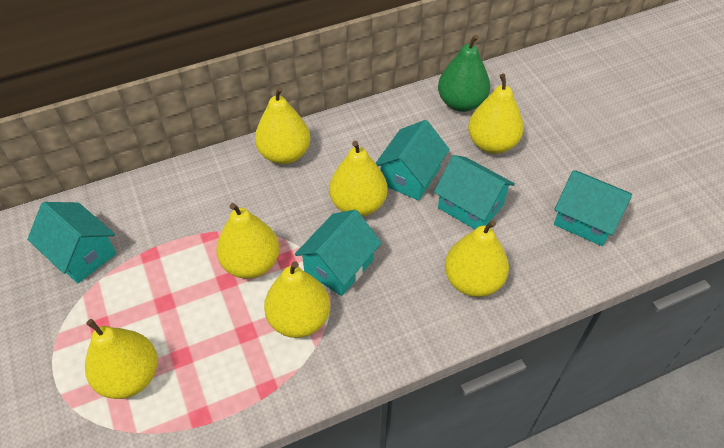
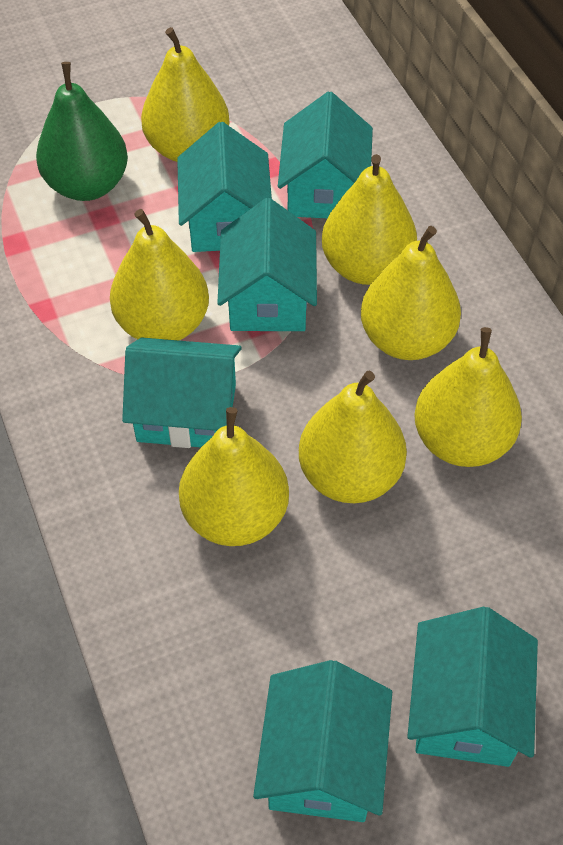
turquoise house: [27,202,116,283] [295,210,382,296] [376,120,450,201] [434,155,515,229] [554,171,632,246] = 5 -> [122,338,242,448] [177,122,272,252] [217,198,317,331] [253,660,392,822] [278,92,373,218] [407,607,538,767] = 6

